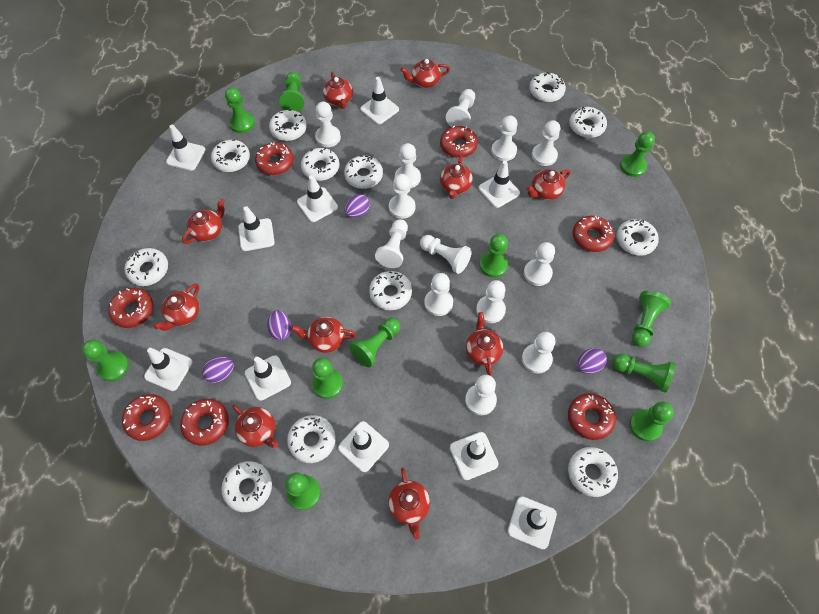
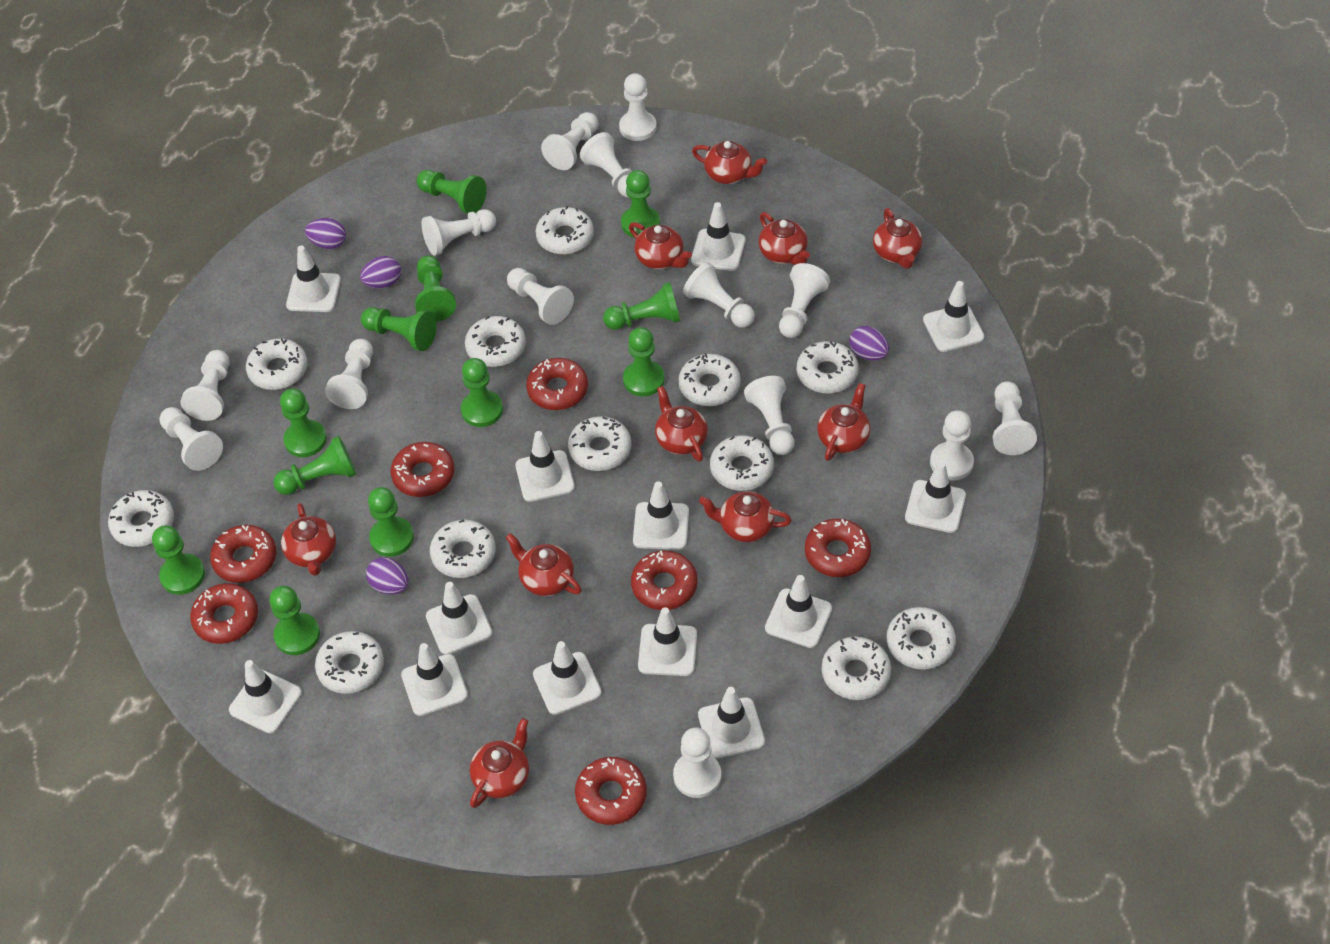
green pawn: [82,340,129,381] [225,87,255,133] [279,72,304,112] [285,472,321,510] [312,358,343,399] [349,318,400,367] [479,234,508,278] [613,354,676,393] [620,131,655,177] [629,402,674,441] [632,291,671,347] = 11 -> [152,525,205,595] [269,586,320,655] [274,436,356,495] [280,388,327,457] [361,307,437,351] [368,487,414,557] [415,256,456,322] [416,170,487,214] [461,358,503,427] [603,282,680,330] [621,170,660,238] [623,327,665,397] = 12
white pawn: [315,101,341,147] [375,219,408,268] [389,174,415,219] [395,143,421,188] [420,235,472,274] [424,273,453,316] [446,89,475,127] [465,375,497,415] [476,280,506,323] [491,116,517,161] [522,332,555,374] [524,242,555,286] [532,120,560,166] = 13 -> [159,407,223,471] [181,350,229,421] [325,339,373,409] [421,209,496,256] [507,268,574,325] [541,112,598,170] [580,132,632,197] [619,73,657,141] [673,727,721,798] [683,262,755,328] [744,376,794,455] [779,263,830,338] [930,410,974,481] [993,381,1037,455] = 14
white traffic cone: [144,348,193,391] [166,125,206,171] [238,206,274,251] [245,355,291,401] [297,175,338,222] [338,421,389,472] [360,77,399,124] [450,432,499,480] [479,161,520,208] [508,497,557,549] = 10 -> [229,660,302,733] [286,246,341,312] [401,643,468,716] [426,582,492,654] [515,431,575,502] [533,641,602,715] [633,481,689,550] [638,607,697,676] [691,202,746,271] [698,687,765,759] [765,575,832,648] [905,461,966,533] [923,281,984,352] = 13

